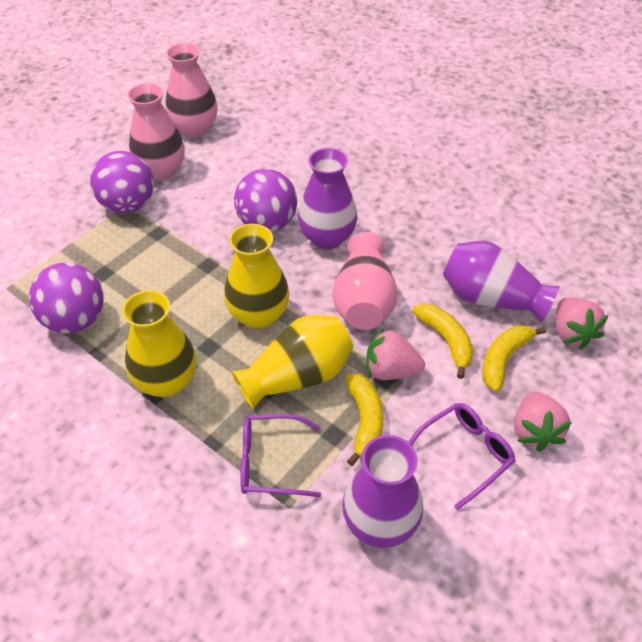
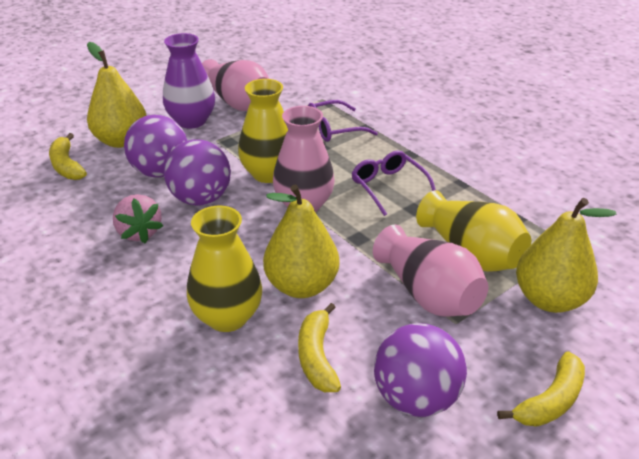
pink strawberry: [367,328,425,380] [514,391,572,452] [556,297,608,349] = 3 -> [113,194,163,243] = 1
purple vase: [298,148,357,249] [342,435,423,548] [443,241,560,322] = 3 -> [163,33,215,129] = 1
yellow pear: none = 0 -> [87,42,147,148] [263,185,339,298] [516,198,617,313] = 3

